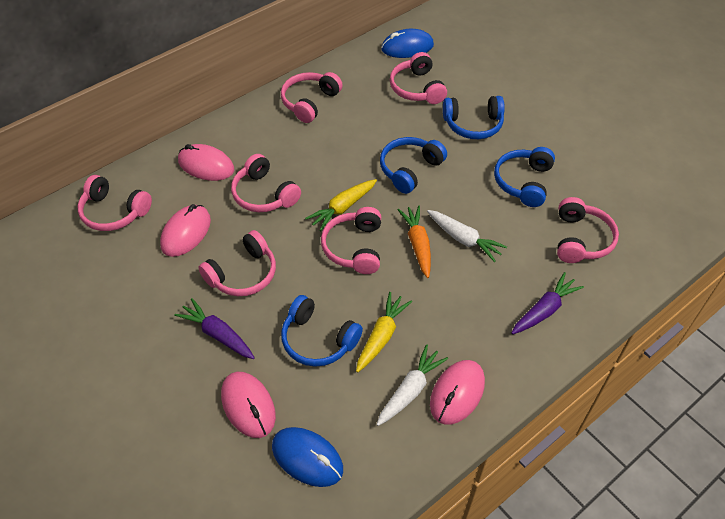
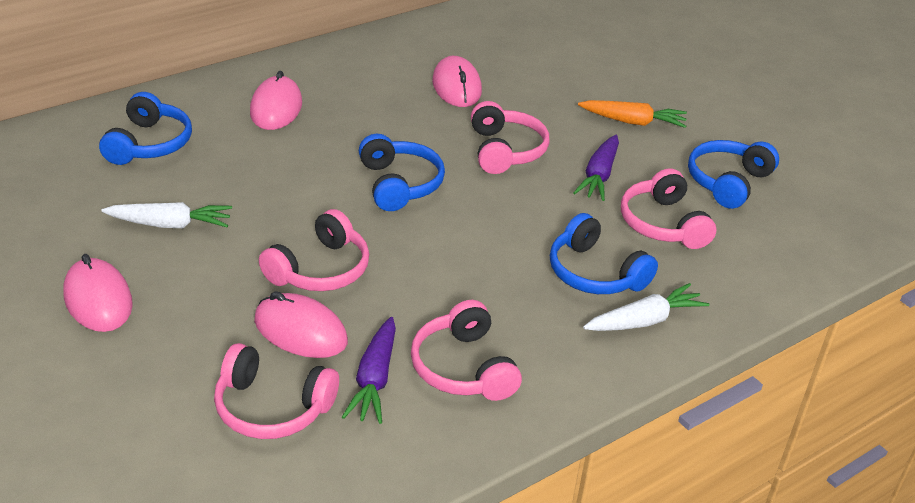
blue mouse: [272,427,343,487] [381,29,434,58] = 2 -> none = 0
pink headphones: [78,175,152,231] [198,230,276,296] [231,154,301,212] [281,72,343,123] [321,207,381,274] [390,52,447,104] [557,197,619,263] = 7 -> [214,343,339,439] [259,209,369,291] [411,300,522,401] [471,101,550,174] [621,168,716,249] = 5
yellow carrot: [305,179,377,232] [356,292,412,373] = 2 -> none = 0

